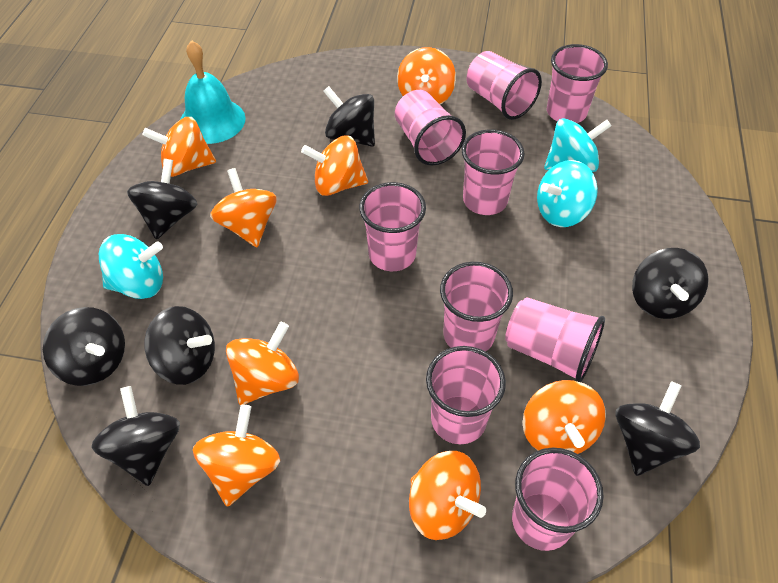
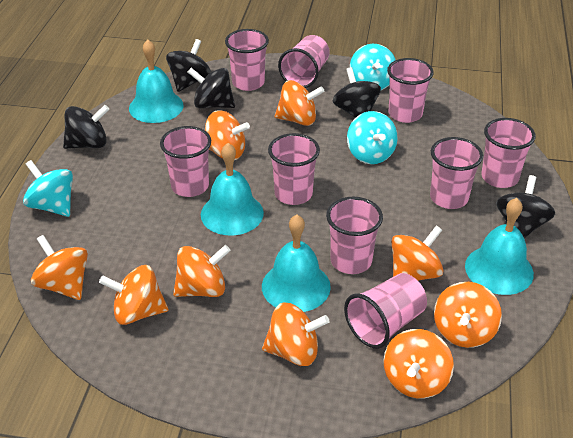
black spinning top: [43,307,125,386] [91,386,180,486] [127,159,197,239] [144,306,215,385] [323,86,375,147] [615,381,700,476] [632,248,709,319] = 7 -> [63,105,109,149] [166,39,211,92] [188,68,235,108] [333,67,381,118] [496,175,555,238] = 5
orange spinning top: [142,117,216,177] [193,405,280,507] [210,168,277,247] [226,322,299,405] [301,135,368,196] [397,47,456,105] [409,451,486,540] [523,380,606,454] = 8 -> [31,235,88,300] [99,265,168,325] [173,245,231,297] [205,110,250,160] [262,302,329,366] [275,80,324,126] [383,329,454,398] [392,226,443,281] [434,282,502,348] = 9
turquoise bell: [180,40,246,144] = 1 -> [129,40,184,123] [201,143,264,236] [262,214,331,312] [465,198,534,295] = 4

